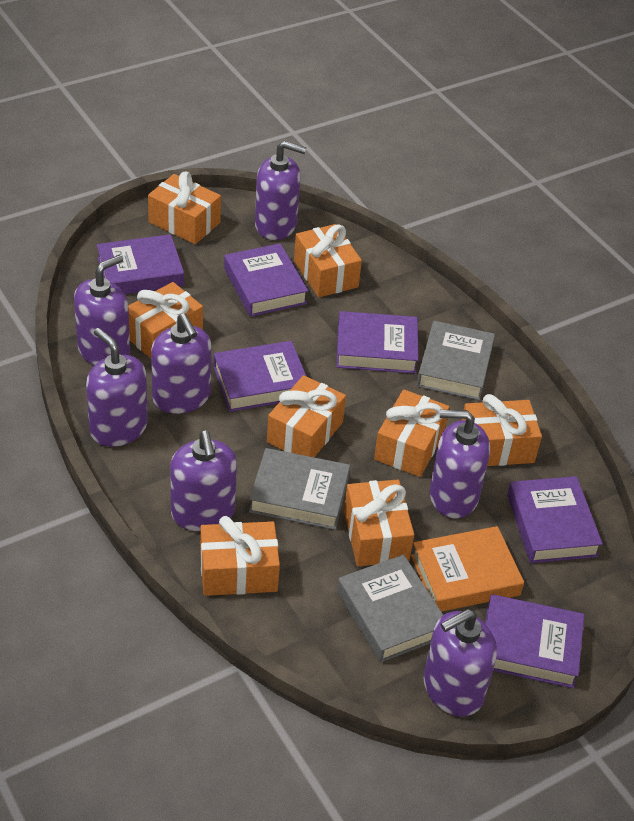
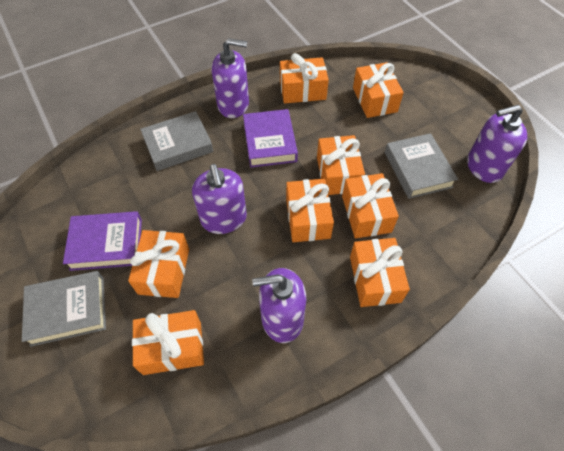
orange book: [411,526,524,612] = 1 -> none = 0
purple book: [97,234,184,294] [214,341,307,412] [224,243,308,317] [336,311,418,374] [485,594,584,688] [507,476,603,563] = 6 -> [63,211,142,271] [243,109,298,168] = 2
purple soap dispenser: [74,255,130,365] [86,328,148,447] [151,314,211,414] [170,431,237,531] [255,141,306,240] [423,609,497,717] [430,410,490,518] = 7 -> [192,164,247,234] [212,38,249,118] [252,268,306,343] [467,105,527,183] = 4

